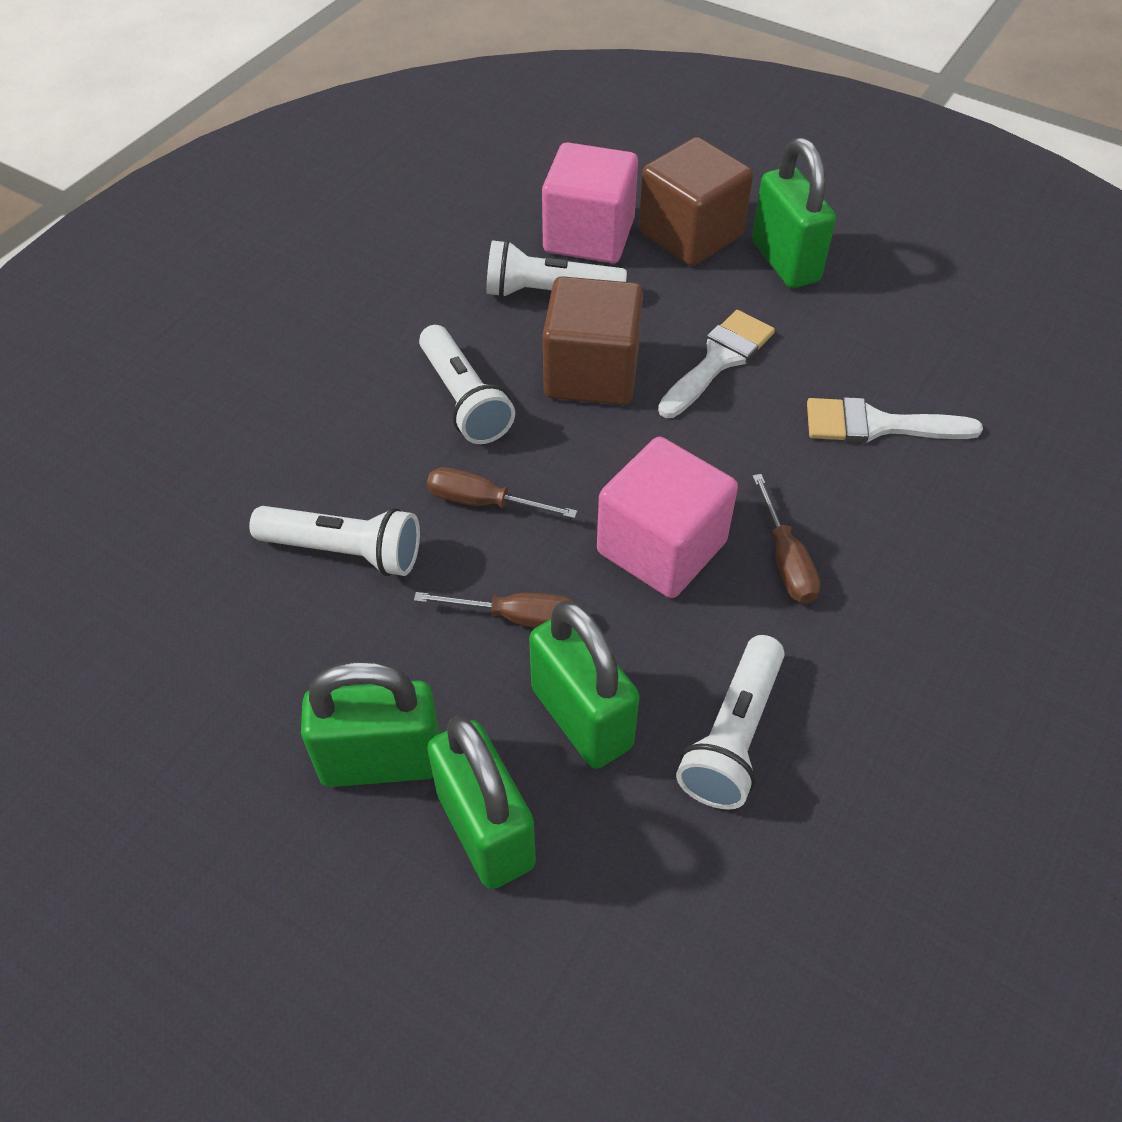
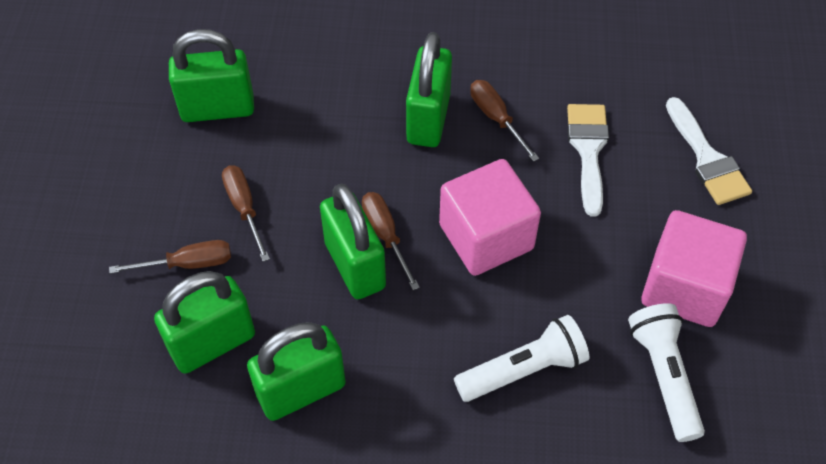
brown cube: [543,276,643,405] [639,137,753,266] = 2 -> none = 0
brown screwdriver: [414,592,577,628] [427,467,578,519] [752,474,821,604] = 3 -> [109,240,231,274] [222,165,270,262] [362,192,420,290] [470,80,539,162] = 4
green padlock: [301,661,440,787] [427,716,536,889] [529,601,640,769] [752,138,836,288] = 4 -> [154,271,255,374] [169,29,254,122] [247,322,346,421] [320,183,386,299] [406,32,452,147] = 5
white flashlight: [249,506,420,576] [419,325,515,444] [486,240,627,298] [676,635,785,810] = 4 -> [454,315,589,402] [628,303,705,442] = 2

